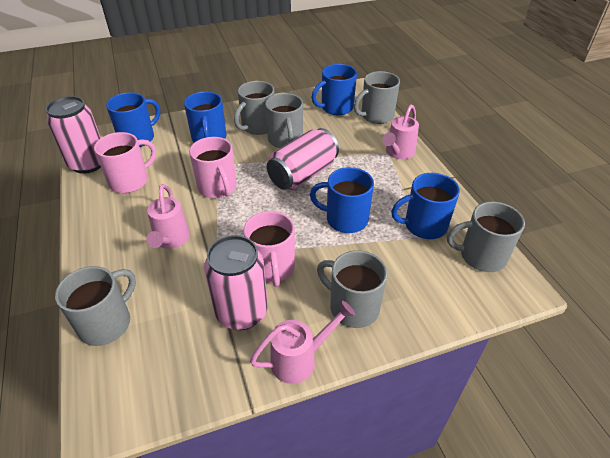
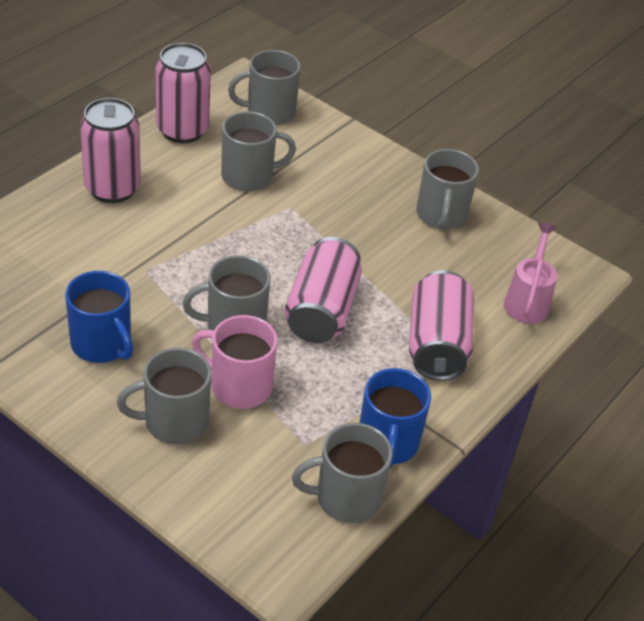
blue mug: [106,93,160,147] [184,92,226,143] [310,167,374,233] [312,64,357,115] [391,173,460,239] = 5 -> [65,271,133,363] [359,368,431,468] = 2
pink can: [46,96,101,174] [204,235,268,330] [267,128,339,190] = 3 -> [80,98,141,203] [156,43,211,143] [284,237,362,343] [409,270,474,381] = 4
pink mug: [94,132,156,193] [189,137,237,198] [244,211,295,287] = 3 -> [192,315,278,409] = 1
pink watering can: [146,184,190,249] [250,301,356,384] [383,104,419,159] = 3 -> [504,223,557,324] = 1

